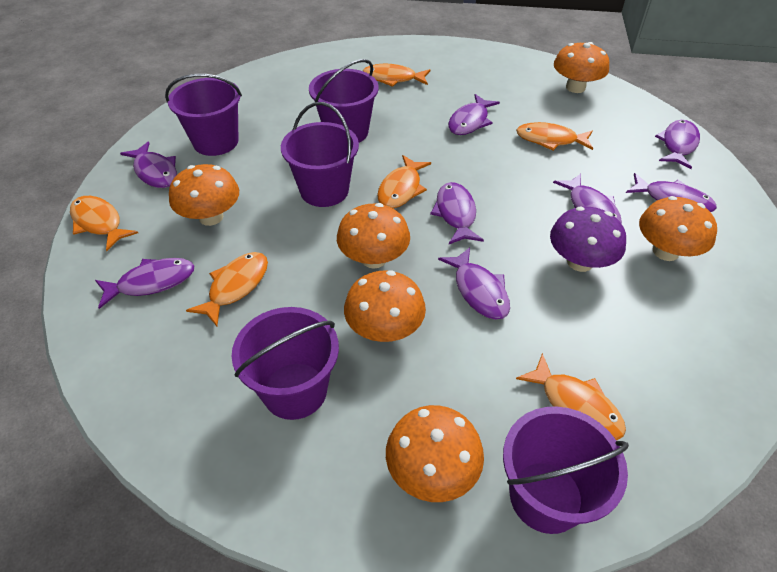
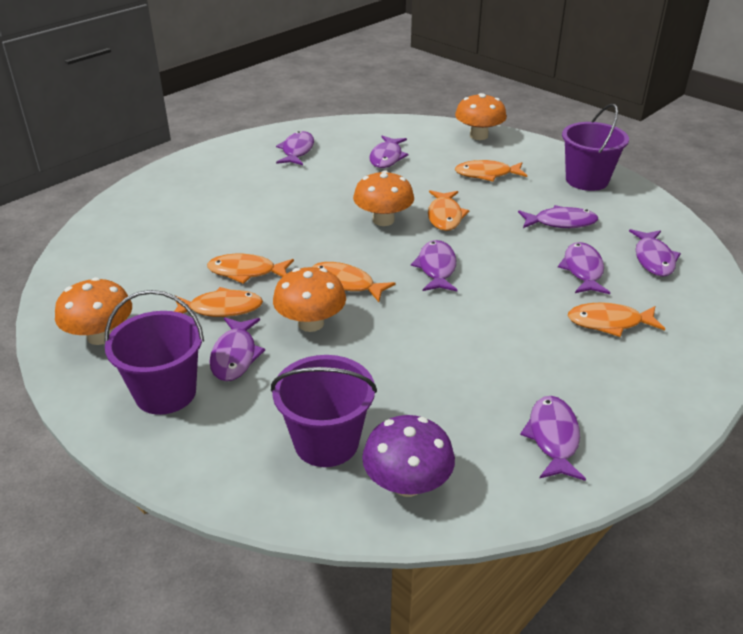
orange mushroom: [169,164,239,226] [337,203,410,269] [344,270,426,342] [386,405,484,502] [554,42,609,93] [639,196,717,261] = 6 -> [55,277,132,345] [273,267,346,332] [353,170,414,226] [455,93,507,140] = 4
purple bucket: [165,74,242,156] [232,307,339,420] [281,102,359,207] [309,59,379,142] [503,406,629,534] = 5 -> [104,290,204,415] [271,355,377,467] [562,104,629,191] = 3

